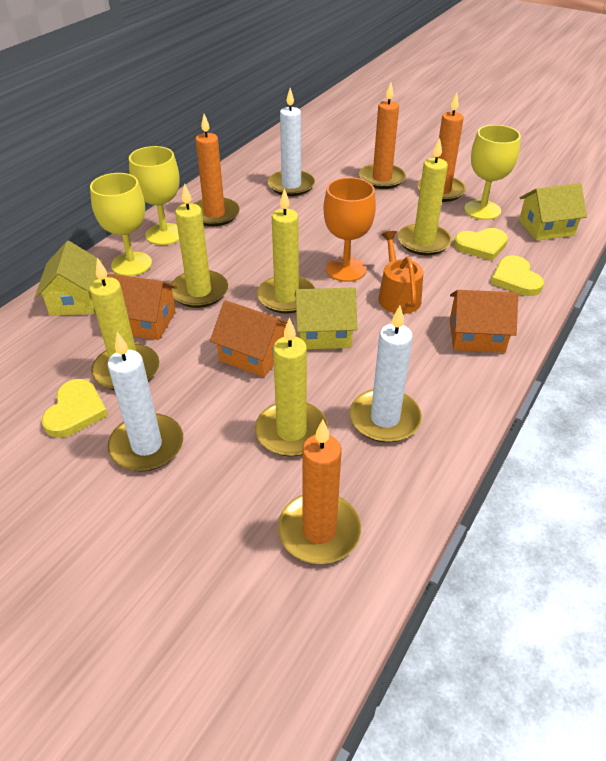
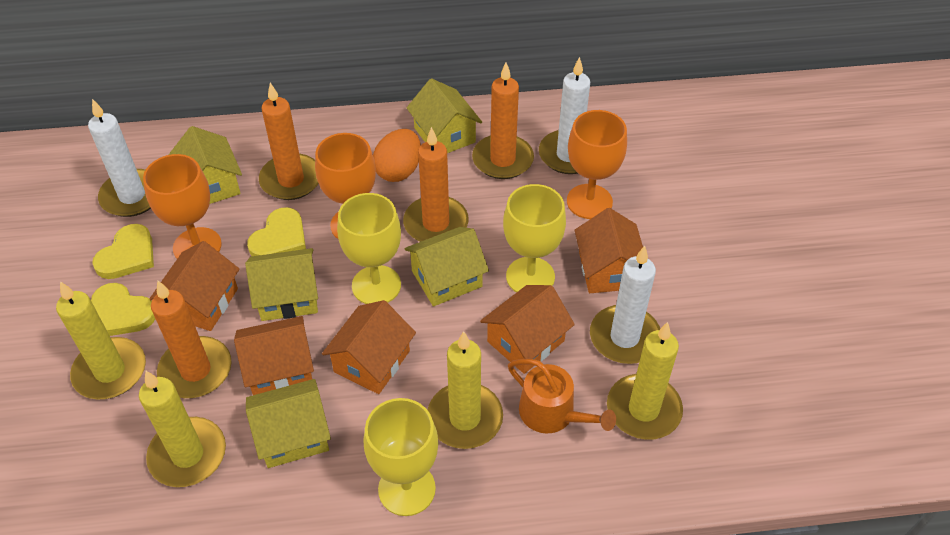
orange egg: none = 0 -> [373,129,421,182] = 1
orange goblet: [323,177,376,282] = 1 -> [143,154,222,259] [315,133,376,240] [567,110,627,219] = 3
orange house: [107,274,177,340] [210,300,293,377] [450,290,518,353] = 3 -> [150,241,240,331] [234,316,314,395] [322,300,416,394] [480,285,575,374] [574,208,643,293] = 5
yellow candle: [89,258,159,391] [171,183,228,308] [255,318,328,457] [257,188,316,314] [398,138,452,255] = 5 -> [56,281,146,399] [139,371,226,487] [428,331,503,449] [607,322,683,440] = 4
yellow house: [35,241,102,316] [294,287,357,349] [519,183,587,241] = 3 -> [169,126,242,204] [245,248,318,321] [246,379,331,468] [404,227,489,307] [407,78,482,153] = 5

